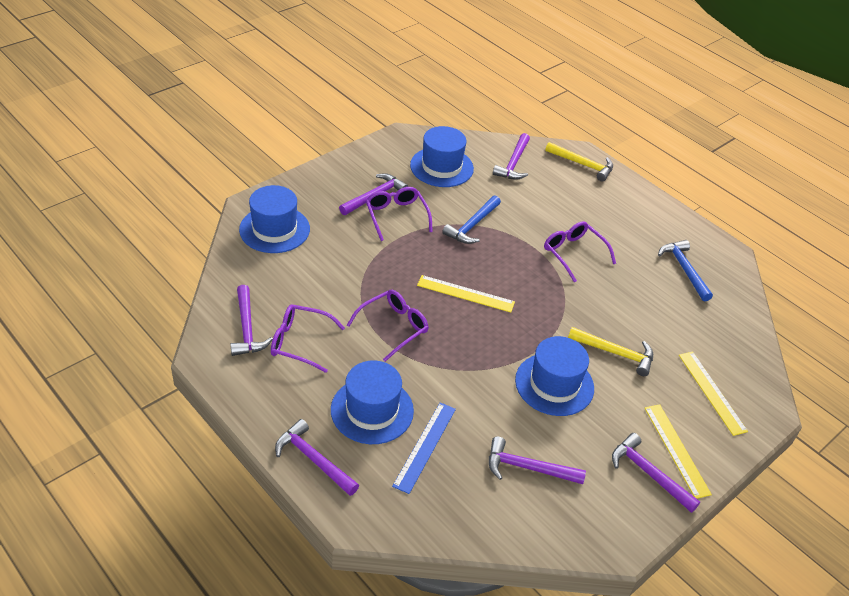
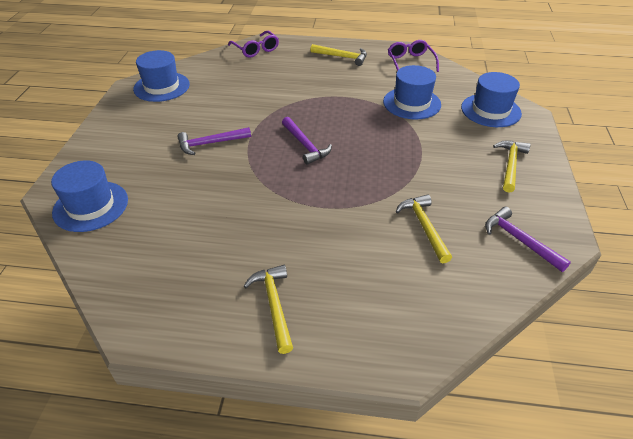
blue hammer: [442,195,501,244] [658,240,713,302] = 2 -> none = 0
blue ruler: [392,403,456,494] = 1 -> none = 0
purple glasses: [271,304,345,373] [347,290,429,361] [366,187,433,241] [544,222,616,283] = 4 -> [228,31,279,58] [388,40,439,72] = 2
purple hammer: [230,285,273,356] [275,419,359,496] [339,173,408,215] [489,437,586,484] [493,133,530,180] [612,433,700,513] = 6 -> [177,127,251,155] [282,117,332,165] [485,207,571,272] = 3
yellow hammer: [545,142,613,182] [568,327,653,376] = 2 -> [244,265,293,354] [310,44,367,66] [396,194,452,263] [493,141,531,193] = 4
yellow ruler: [417,275,515,312] [645,404,712,499] [679,352,748,436] = 3 -> none = 0

